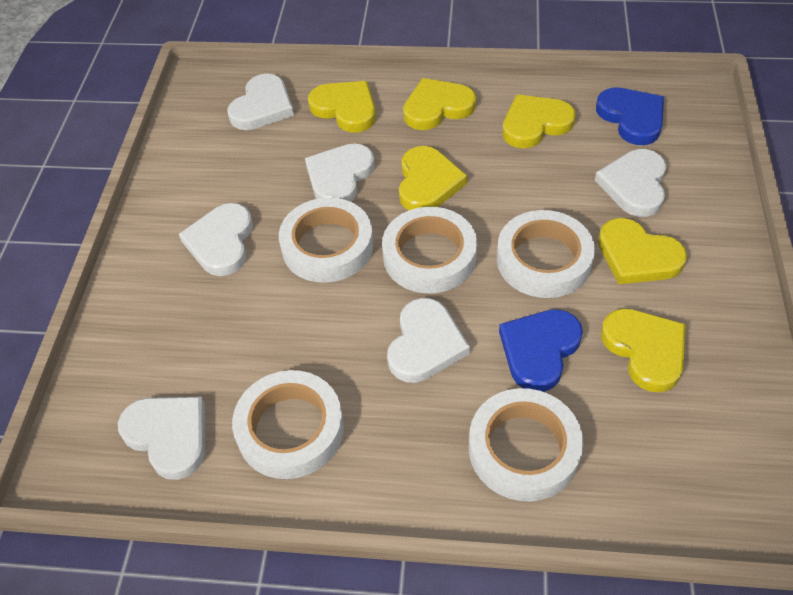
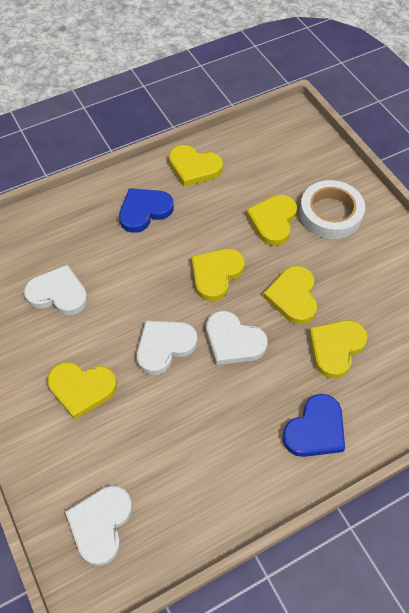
white heart: [118,397,205,480] [179,203,253,276] [227,73,294,130] [305,143,375,202] [387,298,470,383] [595,149,667,217] = 6 -> [24,265,88,315] [65,485,133,566] [137,321,197,375] [206,311,268,365] = 4
white tape: [232,370,344,479] [279,198,373,283] [382,207,477,293] [469,388,583,501] [497,210,595,298] = 5 -> [299,180,365,239] = 1

